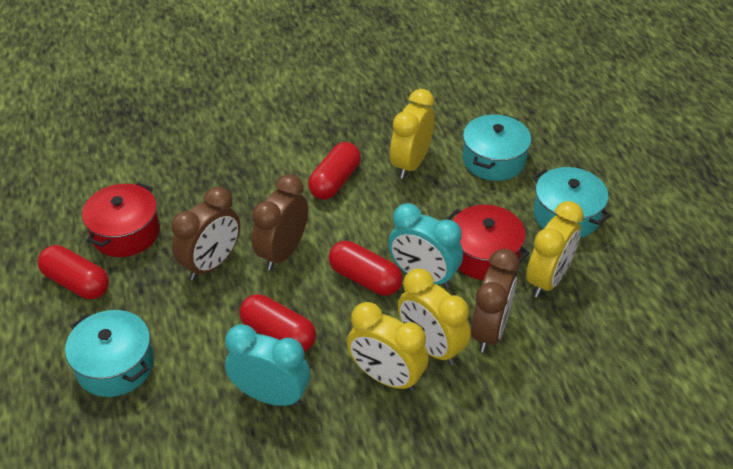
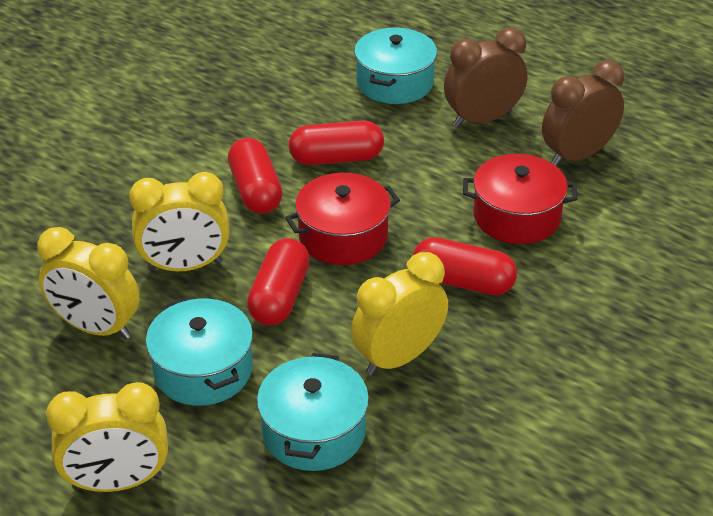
brown clock: [171,187,240,280] [252,174,308,271] [471,249,519,353] = 3 -> [444,28,527,127] [542,60,624,167] = 2
turquoise clock: [225,324,310,406] [388,203,463,288] = 2 -> none = 0

